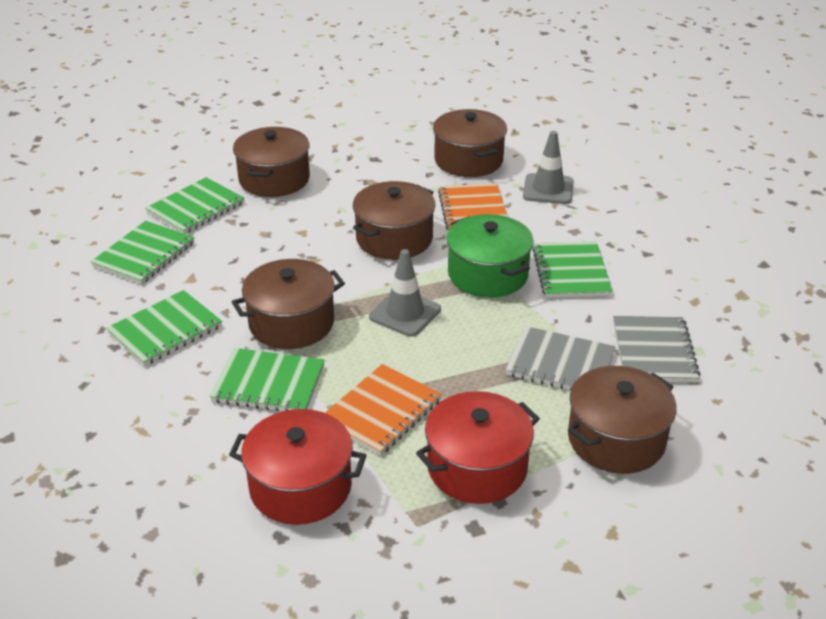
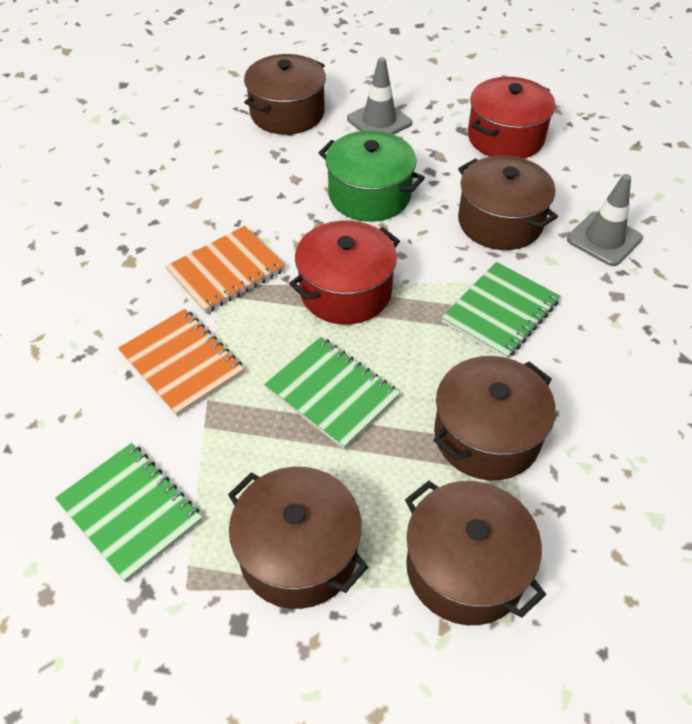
green notebook: [91,221,195,284] [106,290,222,366] [145,177,245,234] [210,348,325,411] [532,242,613,298] = 5 -> [55,443,202,583] [264,337,400,449] [442,262,560,358] = 3
grey notebook: [506,326,615,391] [613,316,700,383] = 2 -> none = 0

